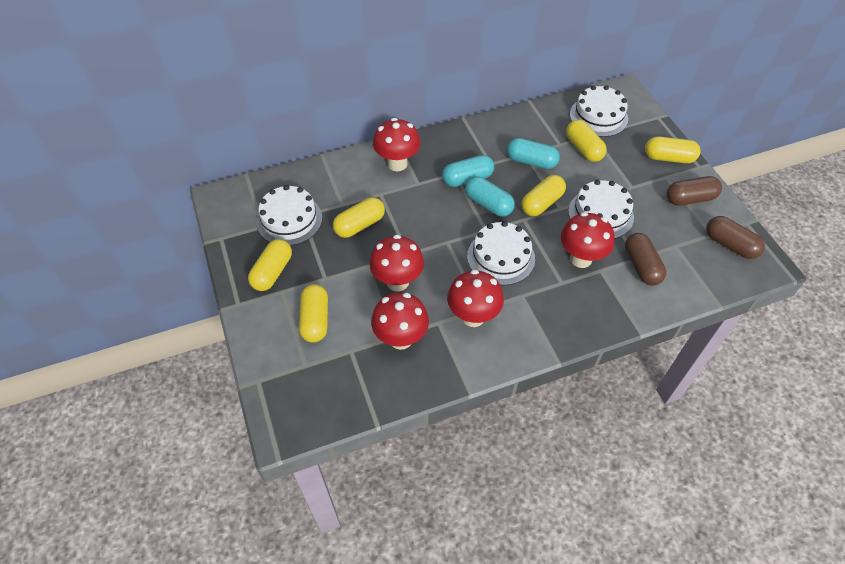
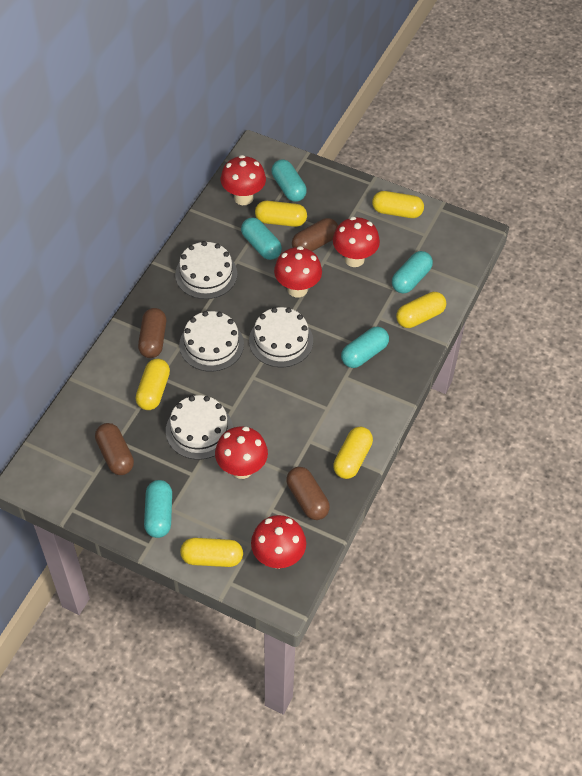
brown capsule: [625,233,666,286] [666,176,722,206] [706,216,765,259] = 3 -> [95,423,134,475] [138,308,166,358] [286,467,330,520] [292,218,338,251] = 4
turquoise capsule: [442,155,494,187] [465,176,515,217] [507,138,560,169] = 3 -> [144,480,172,538] [241,218,282,260] [271,159,307,202] [341,327,389,368] [392,251,433,294] = 5

